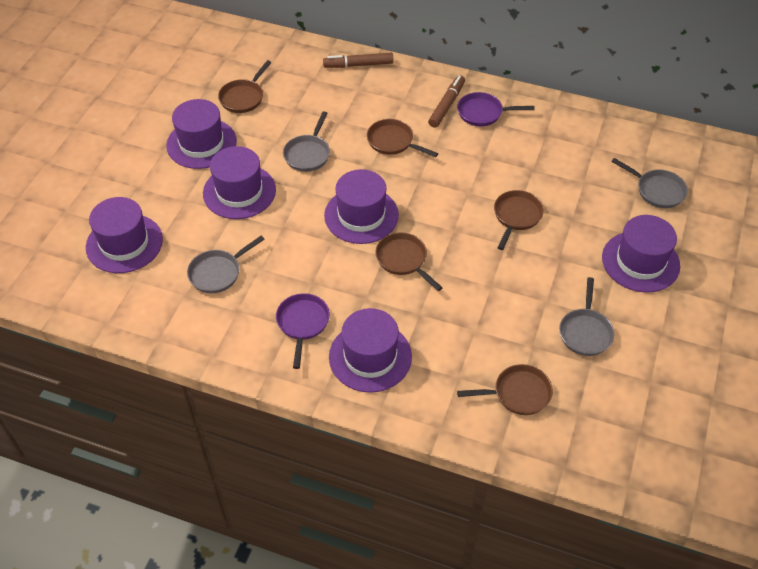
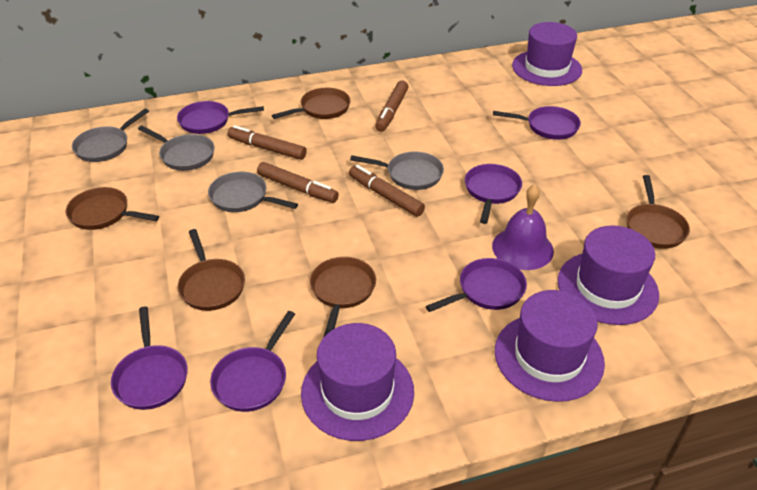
brown marker: [323,53,394,68] [428,75,465,128] = 2 -> [228,125,307,160] [257,162,339,203] [349,165,425,216] [375,81,408,132] = 4
purple bell: none = 0 -> [492,184,554,270] = 1
purple hat: [86,197,163,273] [166,99,237,169] [203,146,276,219] [324,169,399,244] [329,308,412,393] [602,215,680,293] = 6 -> [301,323,414,441] [495,290,605,402] [512,22,582,86] [557,225,659,325] = 4
purple pan: [276,293,330,369] [457,92,534,126] = 2 -> [111,306,188,410] [177,101,264,134] [210,311,295,412] [426,258,527,312] [465,164,522,224] [493,106,581,140] = 6

